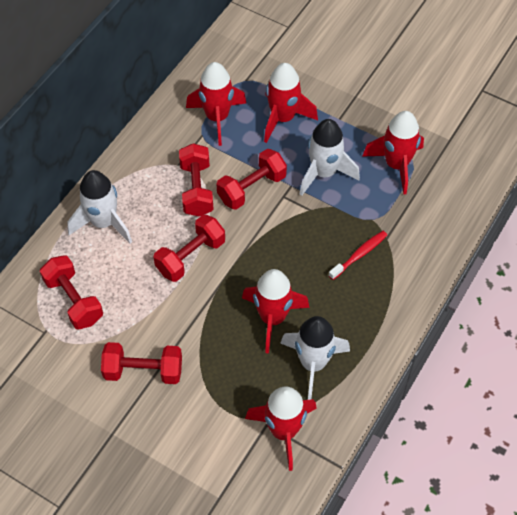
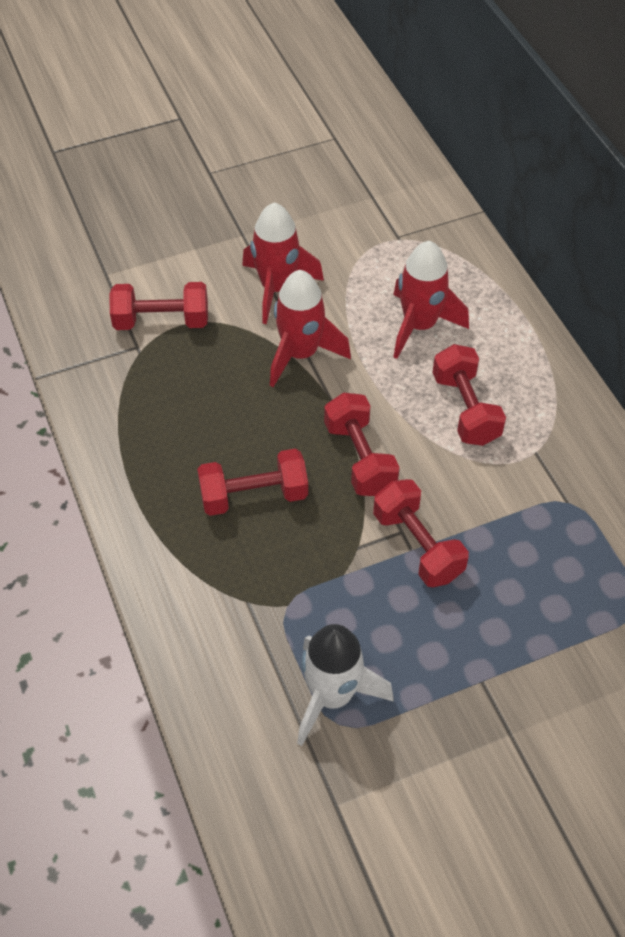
red rocket: [186,62,246,146] [242,269,309,354] [245,386,317,471] [264,63,318,143] [362,111,424,195] = 5 -> [242,202,324,324] [270,270,351,387] [393,241,469,359] = 3
red toothbrush: [328,231,387,280] = 1 -> none = 0
white rocket: [67,170,132,243] [280,316,350,400] [300,119,360,196] = 3 -> [297,624,393,746] = 1

